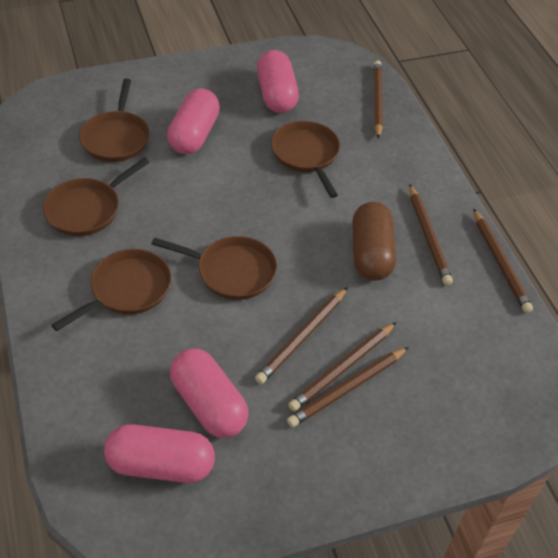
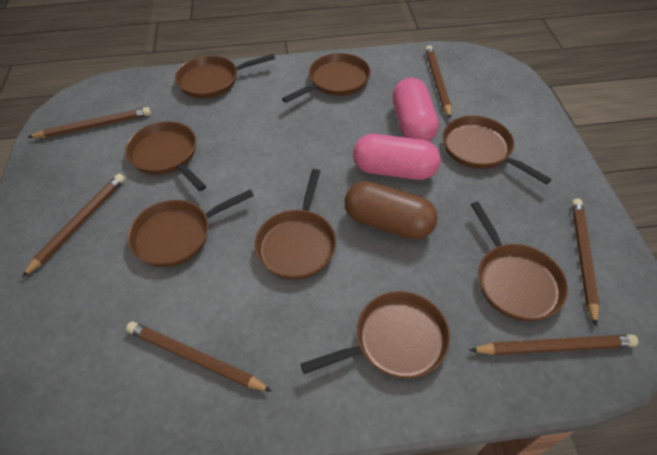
brown pan: [43,158,149,236] [52,249,171,331] [79,79,149,162] [151,236,277,300] [271,121,340,198] = 5 -> [125,121,206,191] [128,190,254,267] [175,54,275,98] [255,169,336,280] [282,53,371,103] [301,291,450,378] [443,116,552,185] [471,202,568,321] = 8
pink capsule: [104,424,215,483] [167,88,220,154] [170,349,249,438] [257,50,299,113] = 4 -> [353,134,441,180] [393,78,439,141] = 2

